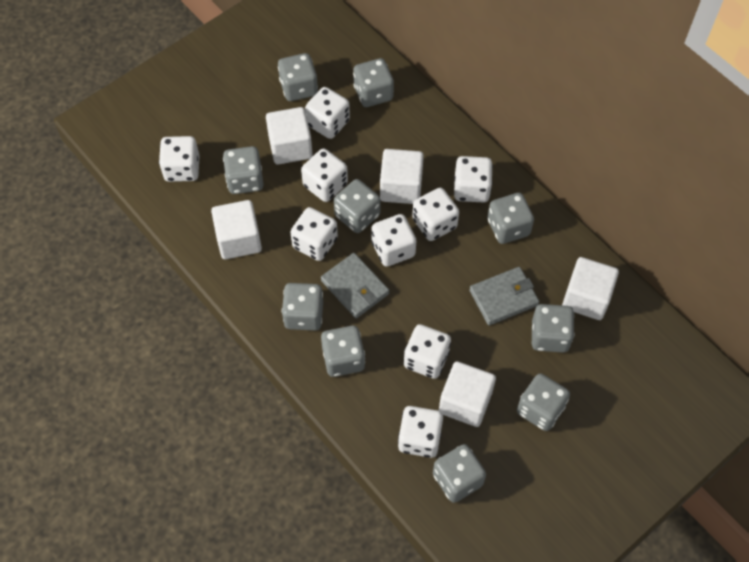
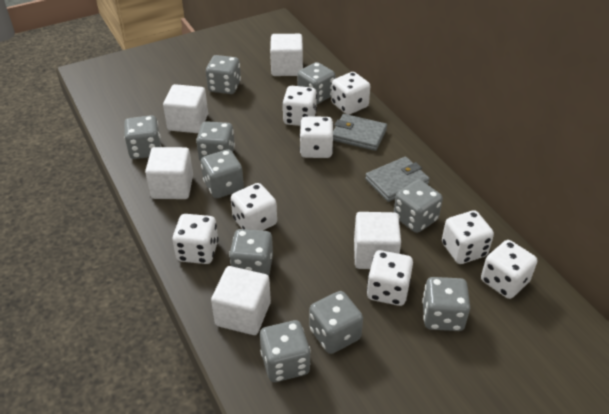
white dice: [159,136,200,182] [290,207,338,261] [301,148,348,202] [305,87,350,139] [372,214,416,267] [398,406,443,458] [404,324,451,379] [412,188,459,241] [454,156,493,203] = 9 -> [172,214,218,264] [231,183,277,231] [282,86,317,126] [300,116,334,158] [331,72,370,115] [367,250,413,306] [442,210,494,264] [481,240,537,299] = 8

